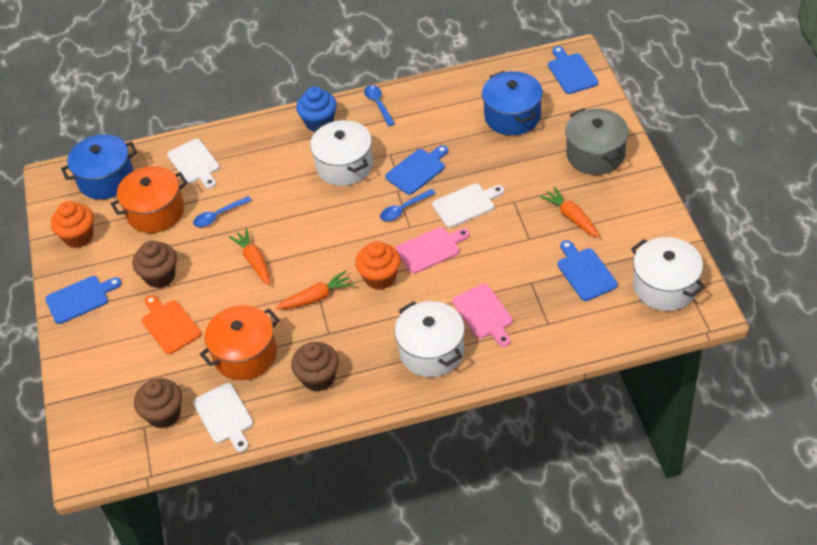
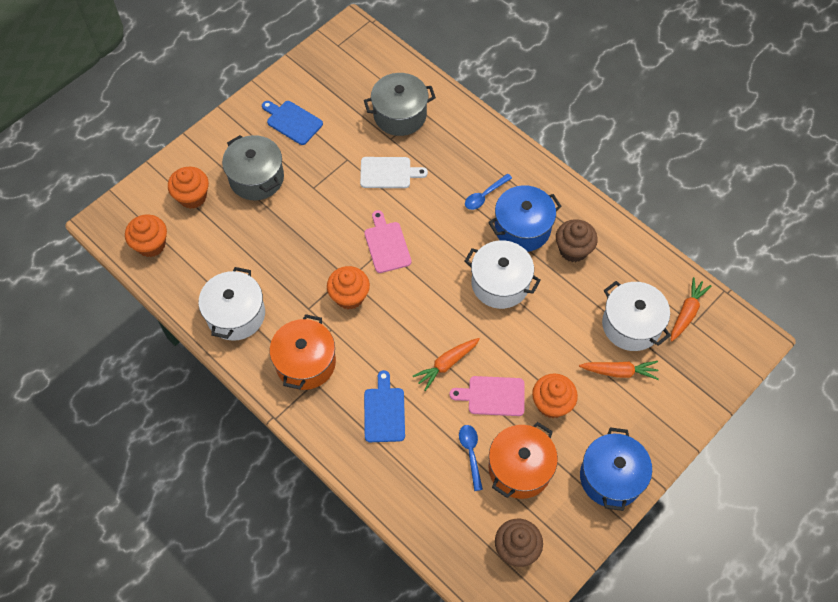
blue cupcake: [296,86,337,132] = 1 -> none = 0
blue cutting board: [45,276,122,324] [385,145,448,195] [548,46,598,94] [558,240,618,301] = 4 -> [262,101,323,145] [364,370,405,442] = 2
blue spoon: [193,196,252,227] [364,85,395,126] [380,189,436,221] = 3 -> [459,425,483,491] [465,174,512,210] = 2
brown cupcake: [133,241,177,288] [134,378,182,429] [291,342,339,392] = 3 -> [495,519,543,567] [556,219,598,262] = 2
grey pot: [565,108,629,175] = 1 -> [222,135,284,200] [364,73,436,136] = 2
orange cupcake: [51,201,94,248] [355,241,400,290] = 2 -> [125,214,167,257] [168,167,209,209] [327,266,370,310] [532,374,578,418] = 4
orange cutting board: [142,295,201,354] = 1 -> none = 0
white cutting board: [167,139,220,189] [193,383,253,452] [432,184,504,228] = 3 -> [360,157,428,188] = 1

